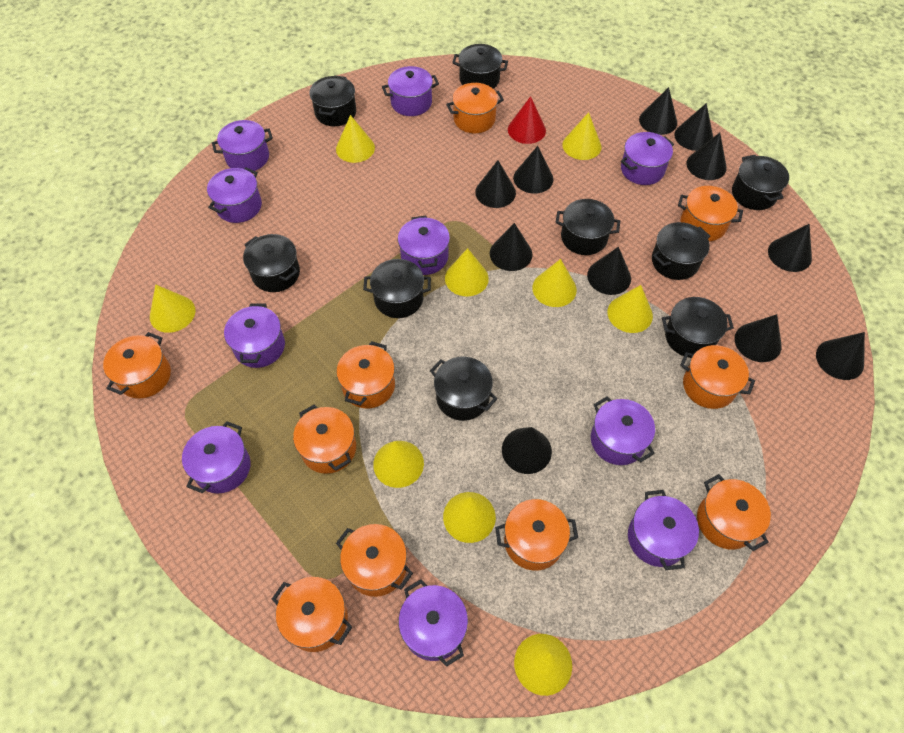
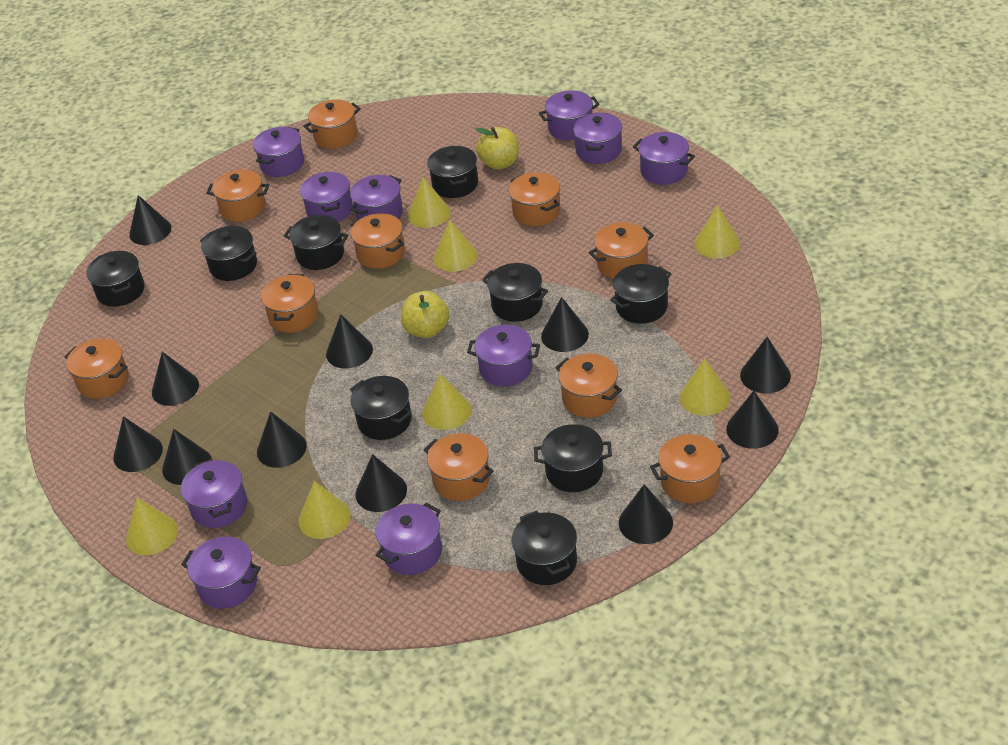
red cone: [508,96,546,144] = 1 -> none = 0
yellow apple: none = 0 -> [401,291,449,338] [476,127,519,170] = 2
yellow cone: [150,285,195,333] [336,115,375,163] [373,441,424,488] [443,492,496,543] [445,248,489,296] [514,634,572,696] [532,259,577,307] [563,112,601,160] [607,285,653,333] = 9 -> [126,498,178,555] [298,481,351,539] [408,177,451,228] [422,374,472,430] [433,219,478,272] [680,359,730,416] [695,205,740,258] = 7

